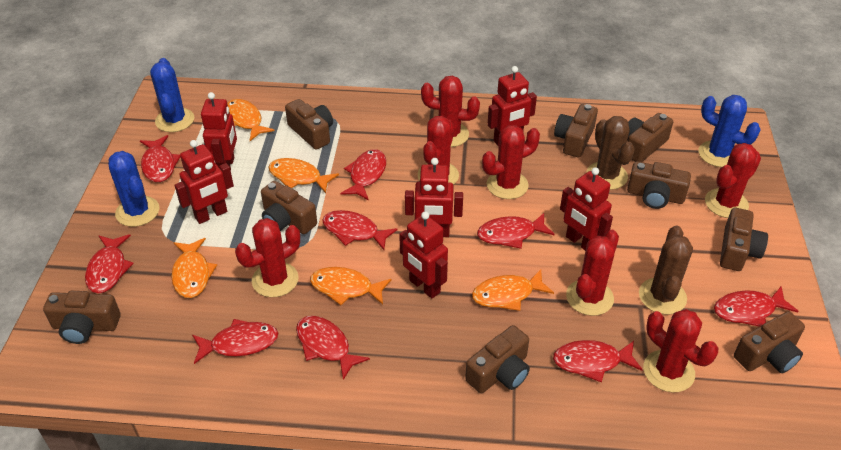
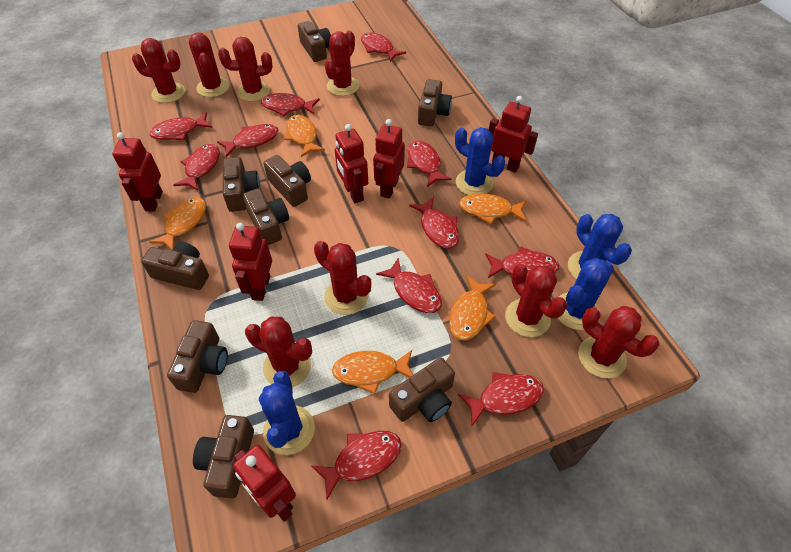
blue cactus: [108,151,160,227] [150,58,194,132] [699,95,761,167] = 3 -> [259,371,315,455] [455,127,505,195] [558,258,614,330] [568,214,632,280] = 4
brown cactus: [586,116,635,190] [639,225,693,315] = 2 -> none = 0
red cactus: [235,218,300,297] [418,116,459,185] [421,76,480,147] [482,125,540,199] [566,230,619,316] [643,309,718,392] [705,143,761,218] = 7 -> [132,38,185,103] [189,33,229,97] [218,37,272,102] [245,317,312,387] [314,241,371,315] [325,30,359,96] [505,264,567,337] [578,306,659,378] = 8
red fish: [85,234,134,293] [140,135,180,182] [192,319,278,364] [296,316,370,380] [322,210,398,250] [340,149,386,200] [477,213,555,249] [553,340,643,383] [714,287,798,327] = 9 -> [149,112,213,140] [173,144,220,191] [217,124,279,157] [261,93,320,116] [311,431,402,500] [361,33,406,62] [376,258,442,313] [407,141,451,187] [409,197,459,249] [458,372,544,426] [485,246,559,278] = 11

